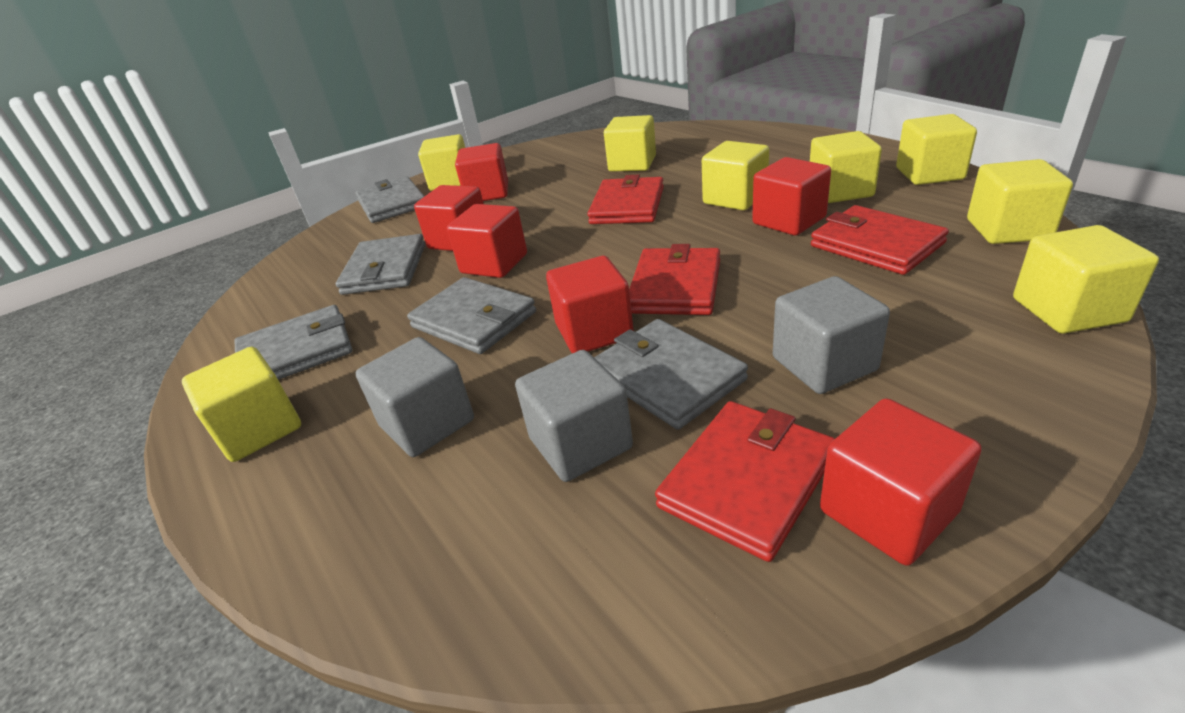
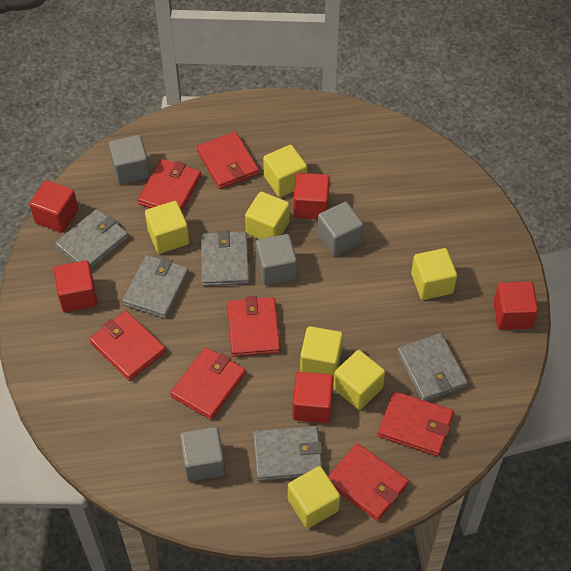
grey cube: [356,337,474,457] [515,350,633,482] [773,276,890,394] = 3 -> [109,135,150,184] [180,427,225,482] [256,234,297,285] [317,202,364,256] = 4
red cube: [414,185,484,251] [447,204,527,278] [455,143,508,201] [546,256,634,353] [752,157,831,235] [820,398,982,566] = 6 -> [29,180,78,233] [54,260,98,312] [293,173,330,219] [293,372,334,423] [493,282,538,330] = 5
red wallet: [588,174,664,224] [629,244,720,315] [655,401,835,562] [811,205,949,275] = 4 -> [89,311,166,381] [138,159,201,211] [170,347,246,420] [197,132,259,189] [227,296,280,357] [328,443,409,521] [378,391,454,456] = 7
yellow cube: [182,347,301,462] [418,134,465,191] [604,115,656,172] [702,141,769,210] [810,131,882,203] [896,114,977,185] [967,159,1073,244] [1013,225,1159,334] = 8 -> [145,201,189,254] [245,192,290,239] [263,145,307,197] [288,466,340,528] [300,326,343,378] [333,350,385,410] [411,248,457,300] = 7

